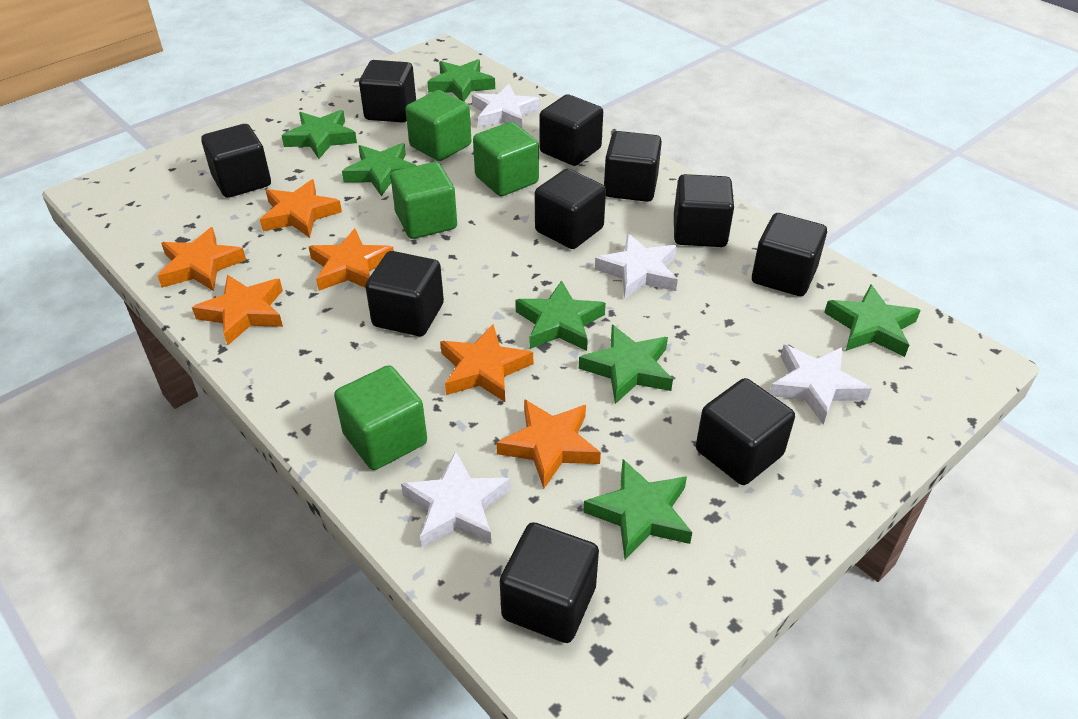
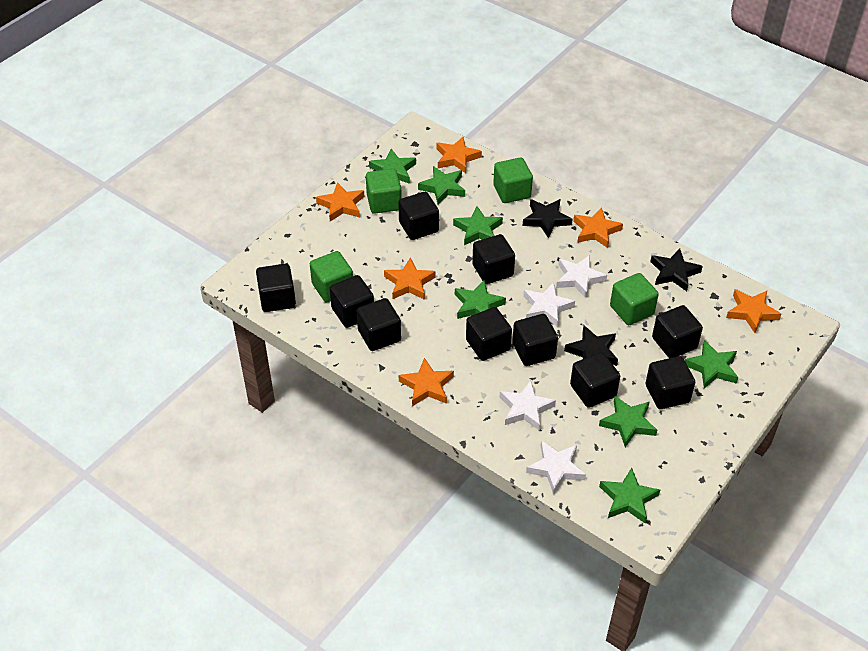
black star: none = 0 -> [522,199,573,238] [564,325,618,365] [650,249,703,291] = 3

